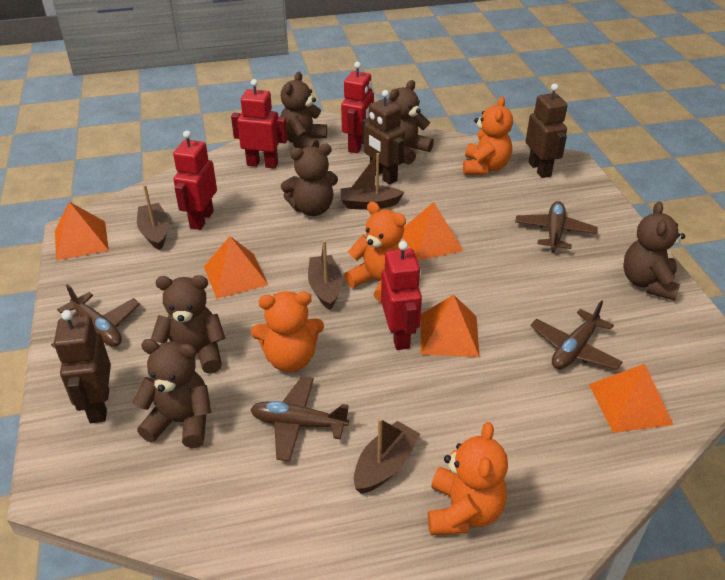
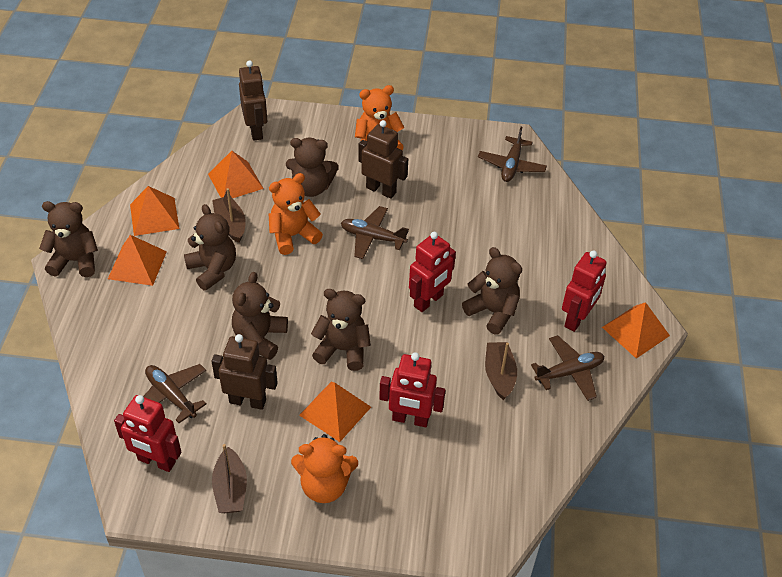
brown boat: [137,185,169,250] [308,240,342,310] [340,153,404,210] [354,418,420,494] = 4 -> [212,188,246,243] [212,444,247,513] [485,342,517,400] = 3
orange teddy bear: [251,291,324,372] [344,202,406,302] [428,422,508,535] [463,96,513,175] = 4 -> [269,173,323,255] [291,434,358,503] [355,85,405,150] = 3

